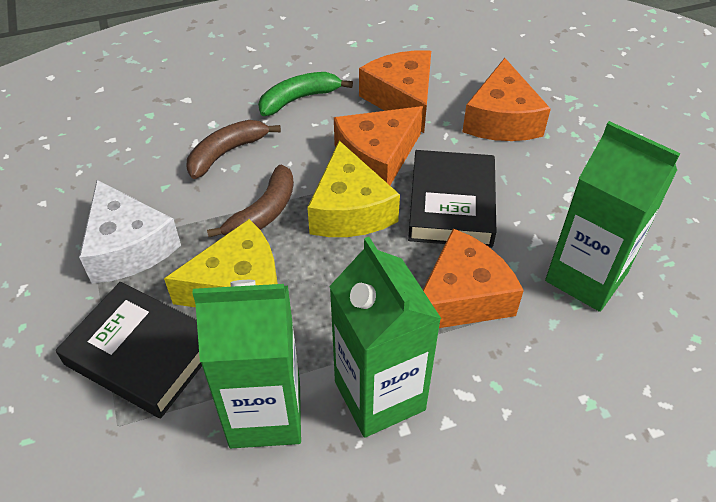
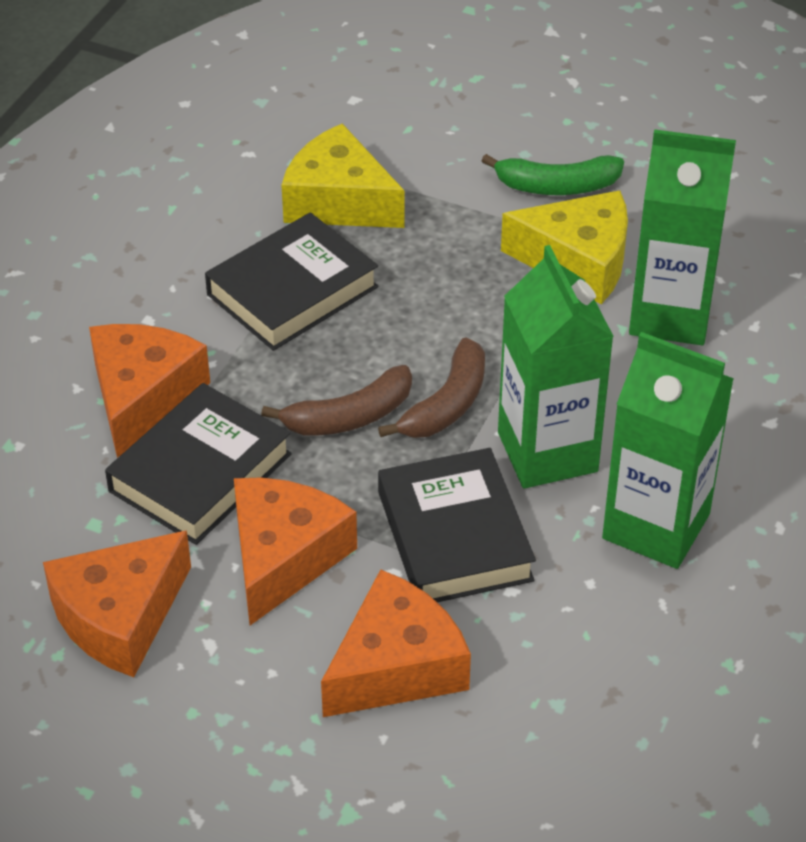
black book: [56,282,202,419] [408,150,496,248] = 2 -> [105,383,292,545] [205,212,379,351] [378,448,536,602] = 3
white cheese: [79,180,181,284] = 1 -> none = 0

